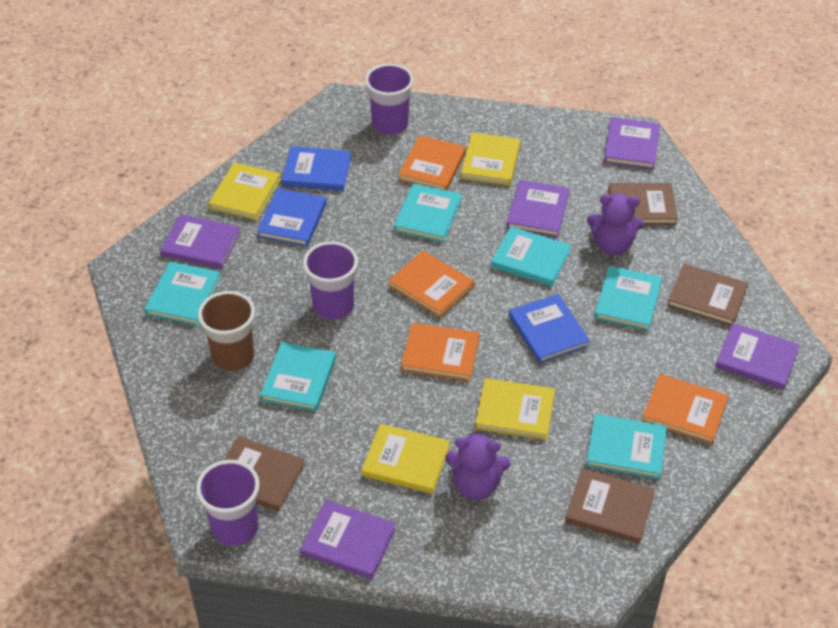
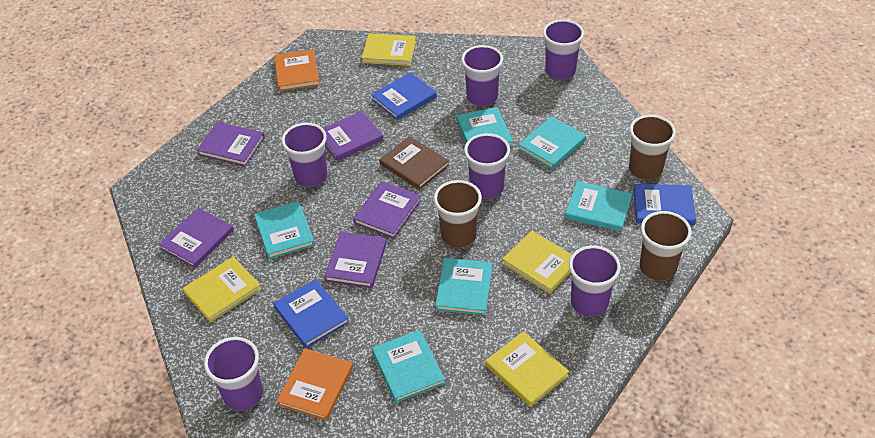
brown book: [224,436,305,511] [565,468,655,544] [608,183,678,225] [667,264,748,326] = 4 -> [379,136,449,190] = 1
brown cup: [198,291,255,371] = 1 -> [434,180,482,248] [629,115,676,180] [640,211,692,281] = 3
orange book: [389,251,474,318] [398,135,466,190] [401,323,479,381] [642,374,729,444] = 4 -> [274,49,320,91] [277,348,353,421] = 2
purple cup: [196,460,260,546] [303,241,358,320] [365,63,414,135] = 3 -> [204,337,263,411] [282,123,328,187] [461,45,503,106] [464,133,510,199] [543,19,584,80] [569,245,621,317] = 6
purple teddy bear: [445,432,511,500] [587,194,644,255] = 2 -> none = 0

